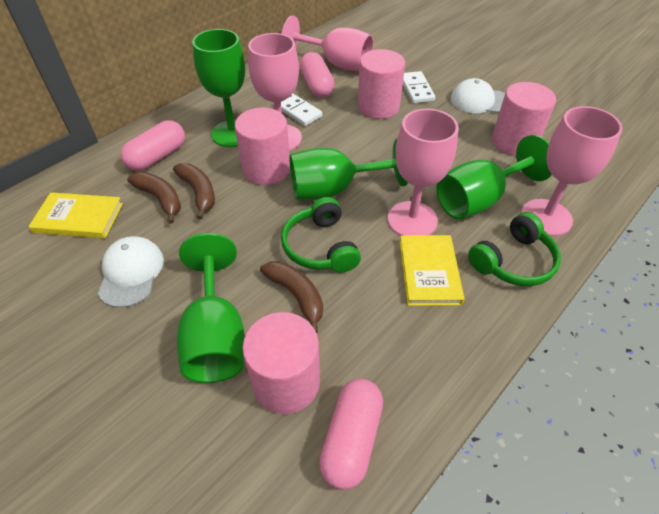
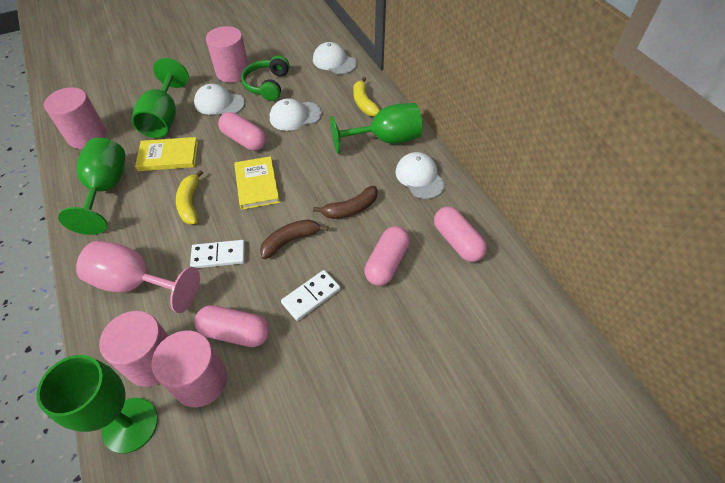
brown banana: [127,172,181,224] [173,163,215,220] [260,261,323,333] = 3 -> [260,220,328,259] [313,186,378,219] = 2
green headphones: [281,197,361,273] [468,212,561,286] = 2 -> [241,55,289,101] = 1
pink capsule: [121,120,185,171] [300,52,335,98] [319,379,383,490] = 3 -> [195,305,270,347] [218,112,266,151] [364,226,410,286] [434,206,487,262] = 4
pink goblet: [248,33,302,151] [282,16,373,71] [388,109,459,236] [521,106,622,236] = 4 -> [76,241,200,313] = 1
white cap: [98,236,164,308] [450,78,505,113] = 2 -> [194,84,245,115] [270,98,322,131] [313,42,357,74] [395,152,445,199] = 4
yellow banana: none = 0 -> [176,170,203,224] [353,77,380,117] = 2

